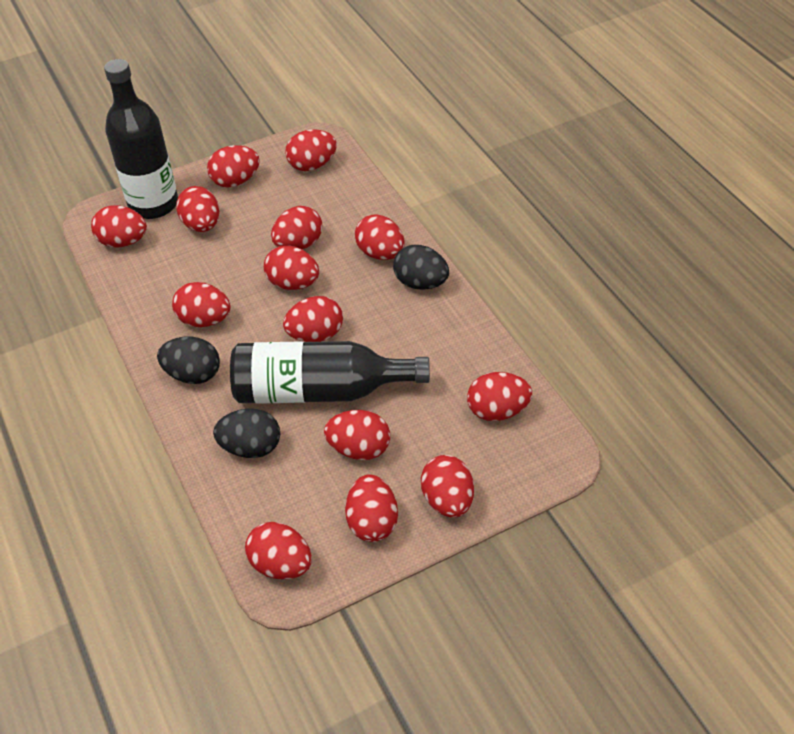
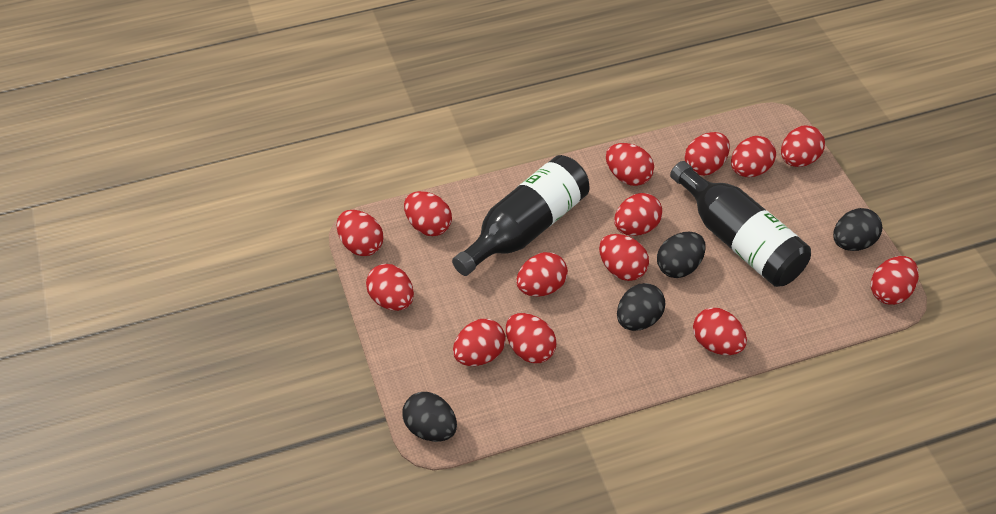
black egg: [157,337,220,384] [213,408,280,458] [393,245,449,290] = 3 -> [402,392,457,442] [617,283,665,331] [657,232,706,278] [833,208,882,251] = 4

